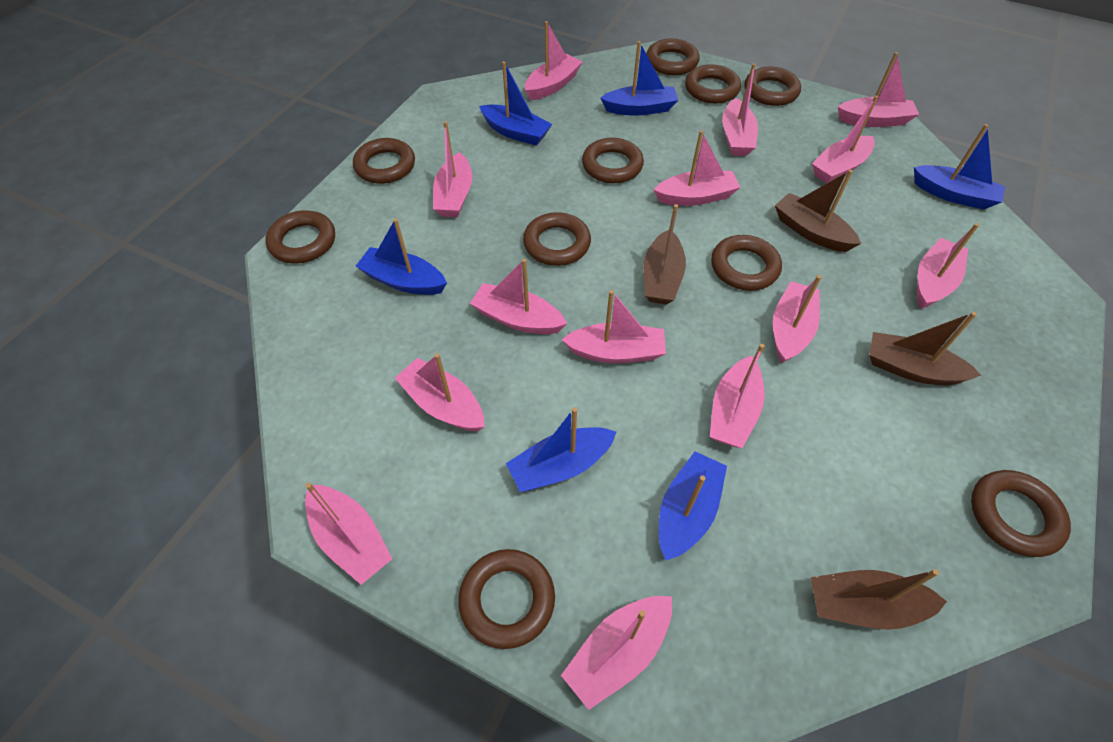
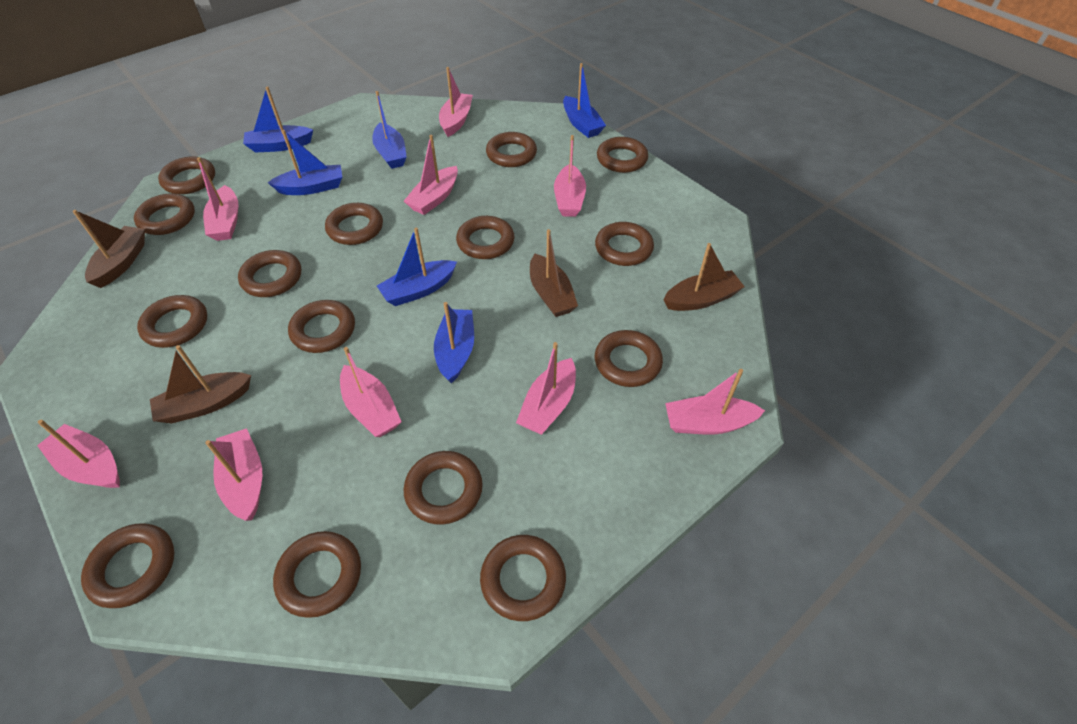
brown ring: [266,210,335,264] [353,138,415,184] [458,549,555,649] [523,212,591,266] [582,138,644,183] [646,39,700,75] [685,64,741,104] [711,235,782,291] [744,67,801,106] [971,470,1071,557] = 10 -> [81,523,174,608] [134,194,195,235] [137,295,207,348] [158,156,215,194] [238,250,301,297] [273,531,361,618] [288,300,355,353] [325,203,383,245] [404,451,483,525] [456,216,515,259] [480,535,566,621] [486,132,537,167] [595,222,654,266] [595,330,663,387] [597,137,648,173] = 15
pink boat: [305,483,392,585] [395,353,484,431] [433,121,472,217] [470,259,567,334] [525,21,582,100] [561,290,666,363] [561,596,672,710] [654,130,741,206] [710,344,765,448] [722,63,758,156] [773,275,822,363] [812,95,878,183] [838,52,919,127] [917,223,979,309] = 14 -> [37,420,120,488] [197,157,239,241] [205,428,262,521] [340,347,402,437] [404,135,458,215] [439,67,473,137] [516,342,576,435] [554,135,586,217] [665,369,765,435] = 9

